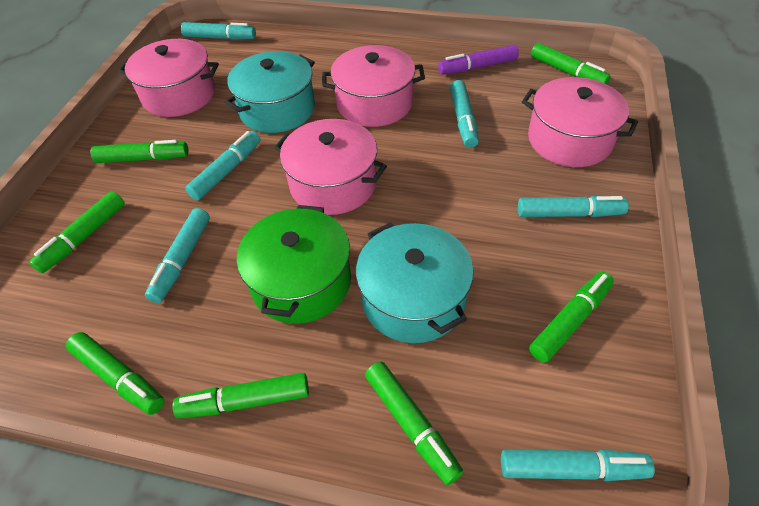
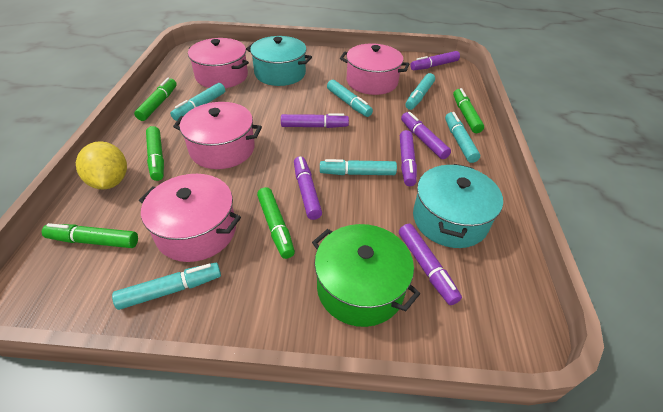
green marker: [29,191,125,273] [66,332,164,415] [90,140,189,163] [172,373,309,419] [365,361,463,485] [529,271,614,363] [531,43,611,84] = 7 -> [42,223,138,248] [134,78,177,121] [146,126,164,181] [257,187,295,259] [453,88,484,133] = 5
purple marker: [438,45,519,74] = 1 -> [281,113,349,128] [294,156,322,220] [399,224,462,305] [400,130,417,186] [401,112,451,159] [410,51,460,70] = 6
yellow lemon: none = 0 -> [76,141,127,190] = 1

